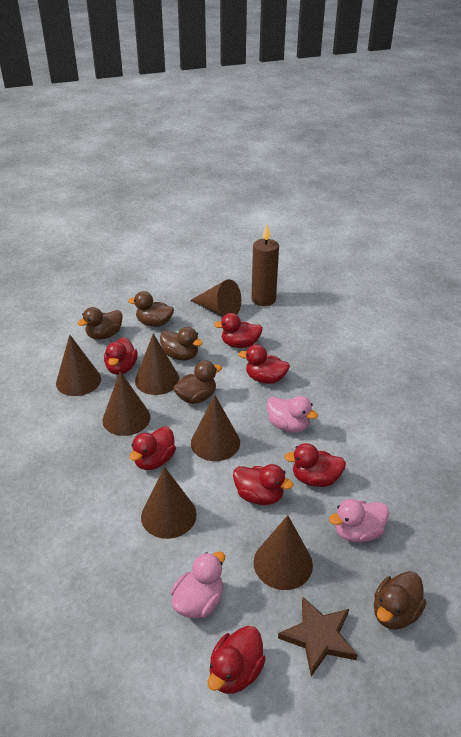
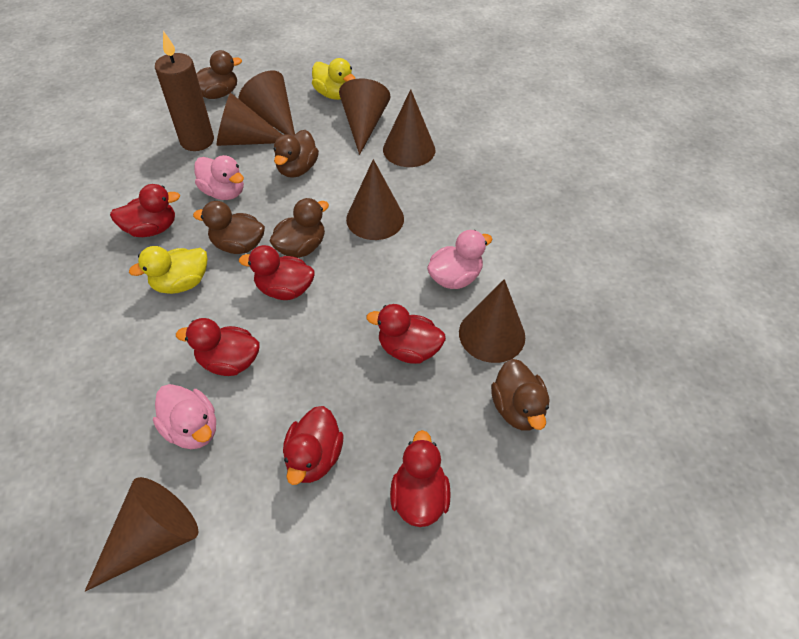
brown star: [278,597,358,676] = 1 -> none = 0
red duck: [104,337,138,375] [130,426,176,470] [208,626,266,694] [214,313,263,348] [233,464,293,505] [239,344,290,384] [284,443,346,487] = 7 -> [110,184,180,237] [176,318,260,376] [239,245,315,300] [283,406,343,485] [367,304,446,364] [390,430,451,527] = 6
yellow duck: none = 0 -> [129,246,207,294] [312,58,356,100] = 2

